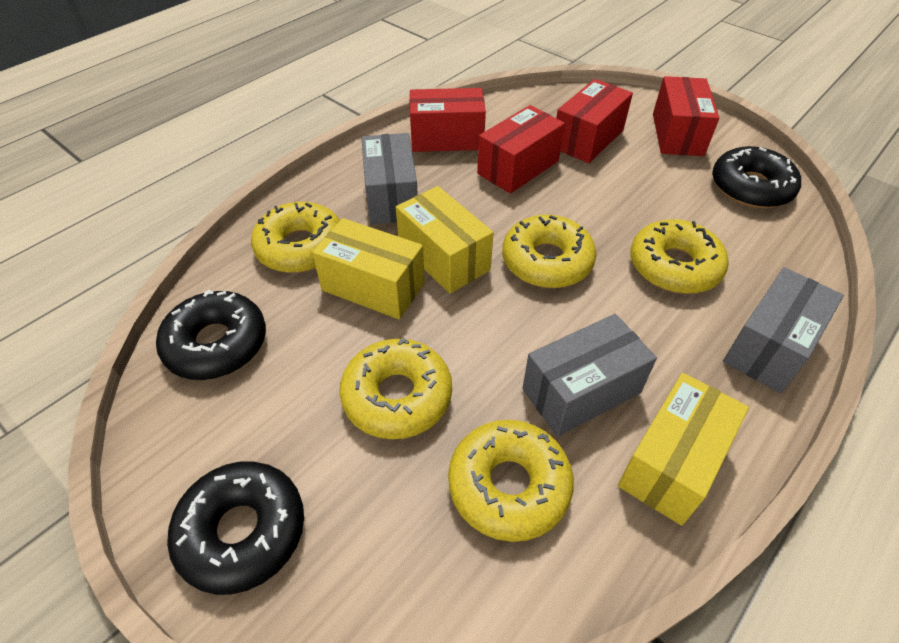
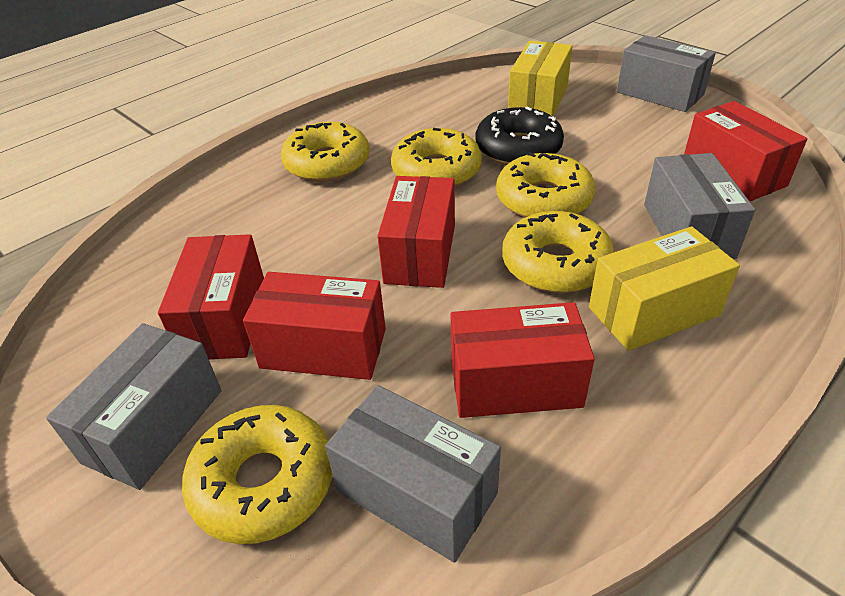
black donut: [156,290,266,380] [167,461,304,595] [712,146,801,208] = 3 -> [476,107,564,165] = 1
grey box: [362,133,418,224] [522,314,657,436] [723,267,844,393] = 3 -> [46,323,222,490] [325,385,501,563] [617,35,716,112] [644,153,755,259] = 4
red box: [410,88,486,152] [477,105,565,194] [556,79,633,163] [653,76,719,156] = 4 -> [158,234,264,360] [243,272,386,380] [378,176,455,288] [451,302,595,418] [684,101,807,201] = 5
yellow box: [312,218,425,319] [396,186,493,294] [618,373,749,526] = 3 -> [508,41,572,117] [589,226,740,351] = 2

